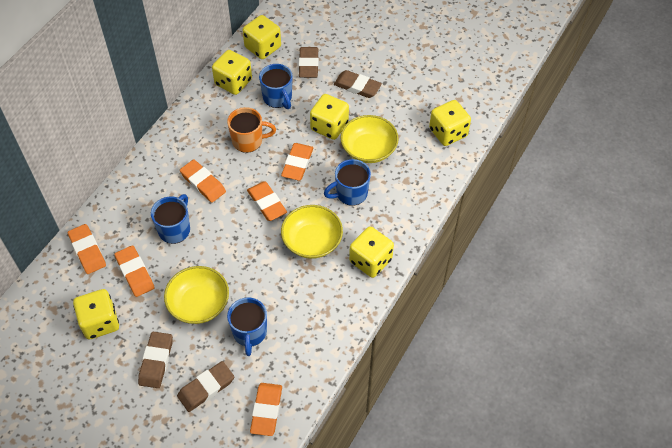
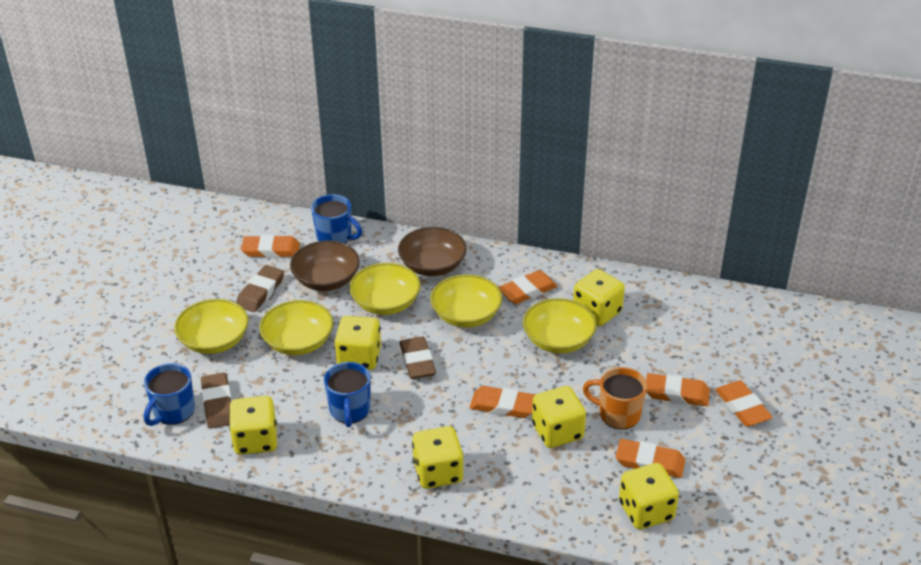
blue mug: [151,194,190,244] [227,297,267,356] [259,64,293,109] [324,159,371,206] = 4 -> [144,363,195,426] [311,194,362,243] [324,362,371,427] = 3
brown bowl: none = 0 -> [290,241,360,291] [398,227,467,276] = 2
brown eraser: [138,332,173,388] [177,361,234,412] [299,47,319,78] [334,70,382,98] = 4 -> [201,373,232,429] [236,265,284,312] [399,337,436,379] = 3
yellow bowl: [164,266,229,324] [281,205,343,259] [340,115,399,163] = 3 -> [174,299,249,354] [259,300,333,355] [349,263,421,315] [430,274,502,328] [523,298,597,354] = 5

